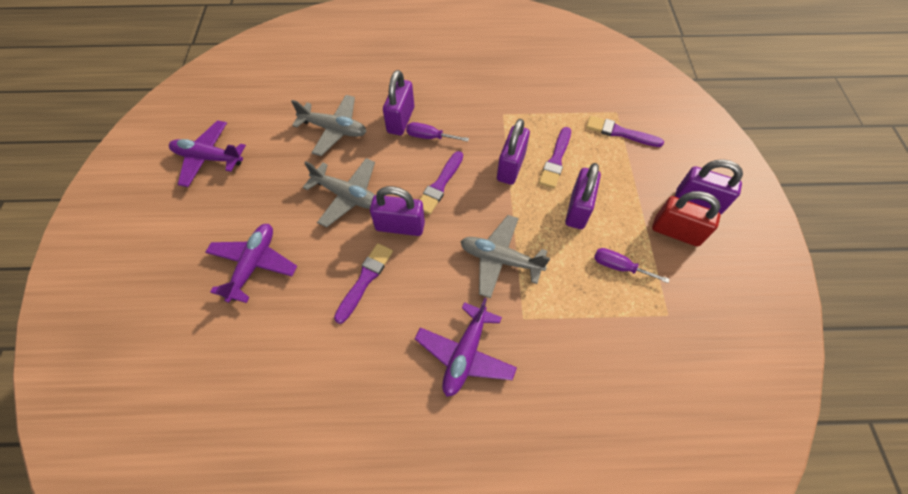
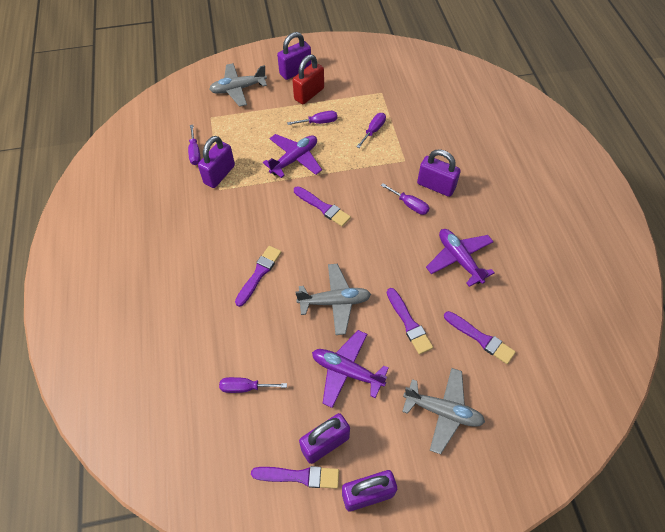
purple brush: [334,243,393,324] [420,151,463,214] [539,127,571,188] [586,116,664,147] = 4 -> [235,246,281,307] [251,466,339,489] [294,186,351,227] [387,288,433,355] [444,311,516,364] = 5
purple screwdriver: [406,122,469,142] [594,248,670,283] = 2 -> [188,125,201,165] [219,377,287,393] [287,111,337,125] [356,113,386,148] [381,183,429,215] = 5

